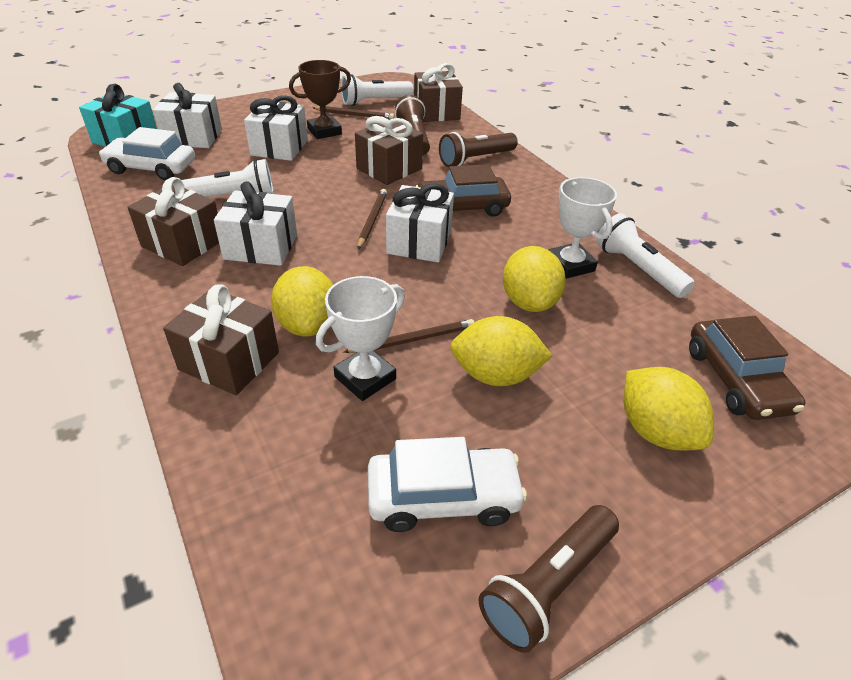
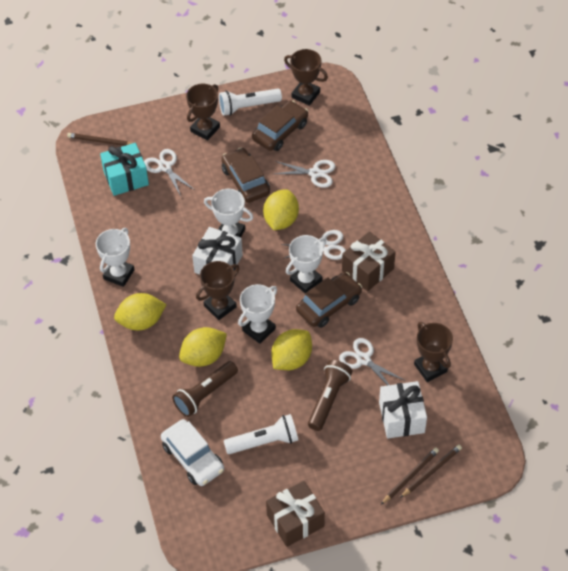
brown car: [416,164,511,217] [689,316,805,420] = 2 -> [221,148,270,203] [252,101,308,151] [296,272,362,328] = 3
brown flashlight: [395,95,430,155] [439,132,518,167] [478,505,619,653] = 3 -> [172,361,238,417] [308,360,353,431] = 2
brown gift: [127,177,219,266] [163,284,279,395] [355,116,423,185] [414,63,463,122] = 4 -> [266,481,325,547] [342,231,396,291] = 2
brown trophy: [289,60,351,139] = 1 -> [186,84,220,141] [196,261,240,320] [284,49,328,106] [414,322,453,382] = 4
white car: [99,127,195,181] [368,437,527,532] = 2 -> [161,419,224,486] = 1
white flashlight: [181,159,273,197] [341,74,413,106] [596,213,695,298] = 3 -> [219,89,282,116] [224,414,298,454] = 2
white gift: [153,83,222,148] [214,181,297,266] [244,95,308,161] [386,183,454,262] = 4 -> [192,227,243,275] [379,381,427,438] = 2
white scissors: none = 0 -> [144,149,195,196] [275,160,335,188] [281,230,346,260] [339,338,404,385] = 4
white trophy: [316,276,405,401] [549,177,617,279] = 2 -> [96,228,135,287] [204,189,253,237] [238,284,277,344] [286,235,326,293] = 4

